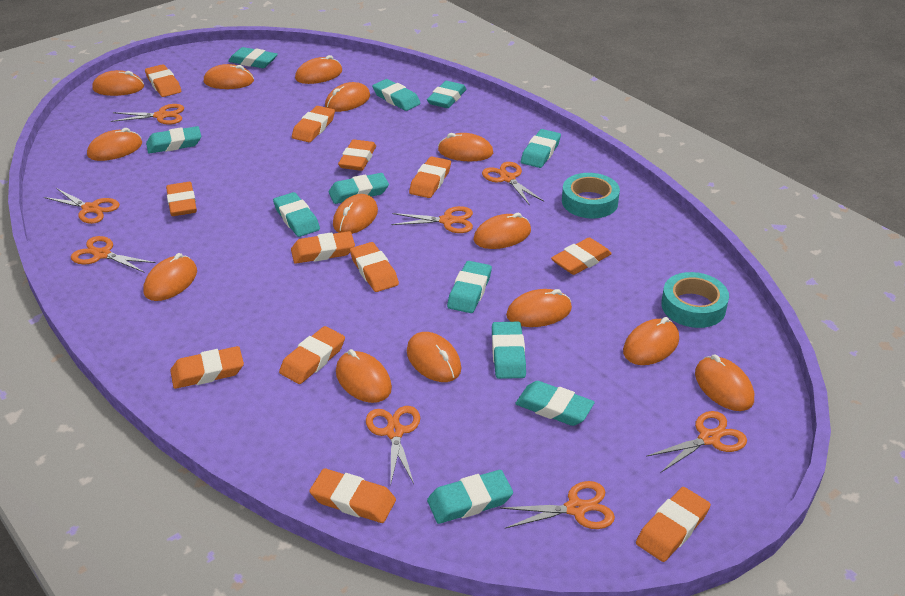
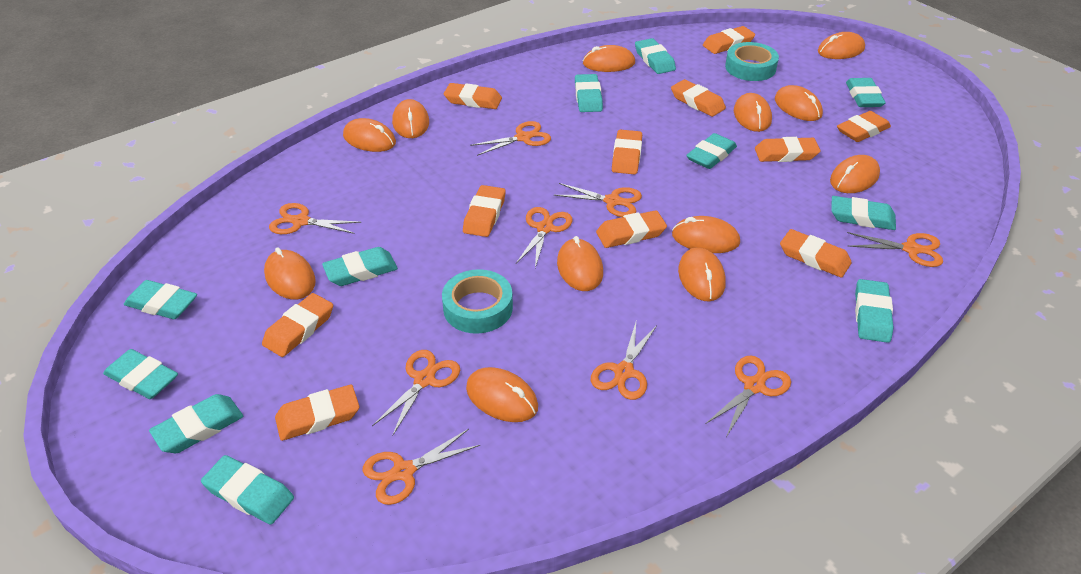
orange eraser: [145,64,181,97] [166,182,197,216] [170,346,244,389] [279,326,345,384] [291,231,355,264] [292,106,335,142] [309,468,396,523] [338,139,376,171] [350,242,399,292] [409,156,451,198] [551,238,612,275] [636,487,711,562] = 12 -> [262,293,333,357] [275,385,359,441] [444,83,502,109] [463,185,506,237] [596,210,667,248] [612,130,642,174] [671,79,726,117] [703,26,755,54] [755,137,820,162] [780,229,852,278] [837,111,891,142] = 11
orange mouse: [87,128,142,161] [93,70,144,96] [144,253,197,301] [204,64,254,89] [295,55,342,84] [325,82,370,112] [333,194,378,234] [336,349,392,403] [407,332,461,382] [438,133,493,161] [474,213,531,249] [506,289,572,327] [623,317,679,365] [695,354,754,411] = 14 -> [264,248,316,299] [343,118,396,152] [392,99,429,138] [466,367,538,422] [557,236,603,291] [583,45,635,72] [672,216,740,253] [678,247,726,302] [734,93,772,132] [775,85,823,121] [818,32,865,59] [830,155,880,193] = 12
orange scissors: [44,188,120,224] [71,236,156,272] [111,104,184,125] [366,406,420,486] [391,206,473,233] [482,162,544,206] [500,481,615,529] [646,411,747,472] = 8 -> [269,203,362,234] [362,429,480,505] [372,350,460,436] [470,121,551,156] [516,207,573,268] [554,183,642,217] [591,322,657,400] [706,355,791,437] [847,232,943,267] = 9

